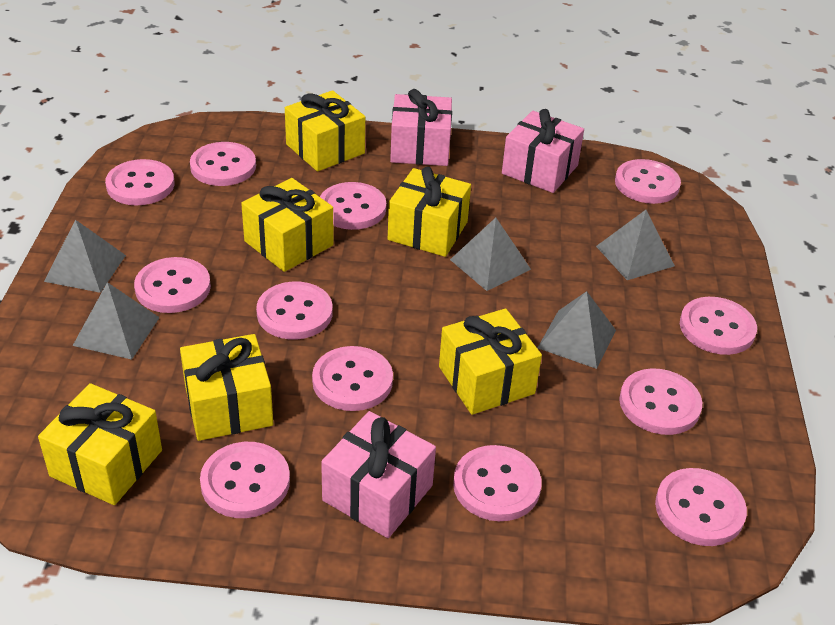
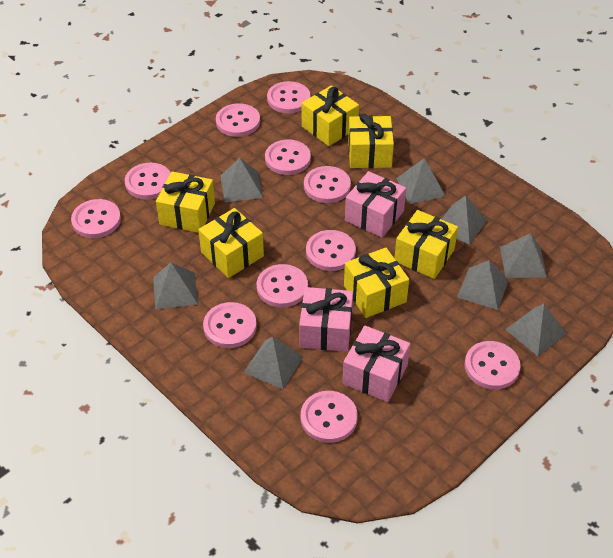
grey pyramid: [44,220,126,293] [73,282,160,360] [450,218,531,291] [538,291,616,369] [596,210,675,280] = 5 -> [153,262,198,309] [220,158,263,202] [244,337,303,389] [396,158,445,204] [441,195,487,245] [457,260,509,310] [500,233,547,278] [505,304,567,356] = 8
pink button: [105,159,175,205] [134,257,211,313] [190,142,256,186] [200,442,290,518] [256,282,333,339] [312,346,393,411] [320,182,386,230] [453,445,542,521] [615,159,681,204] [619,368,702,435] [655,468,747,546] [680,297,757,355] = 12 -> [71,199,121,238] [125,163,171,200] [203,302,257,348] [216,103,260,137] [257,264,308,308] [265,140,311,175] [267,81,310,113] [301,391,358,443] [304,166,351,203] [306,230,356,271] [465,341,521,390] = 11

